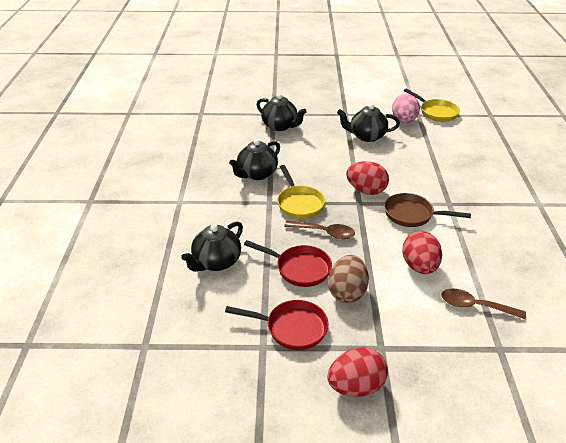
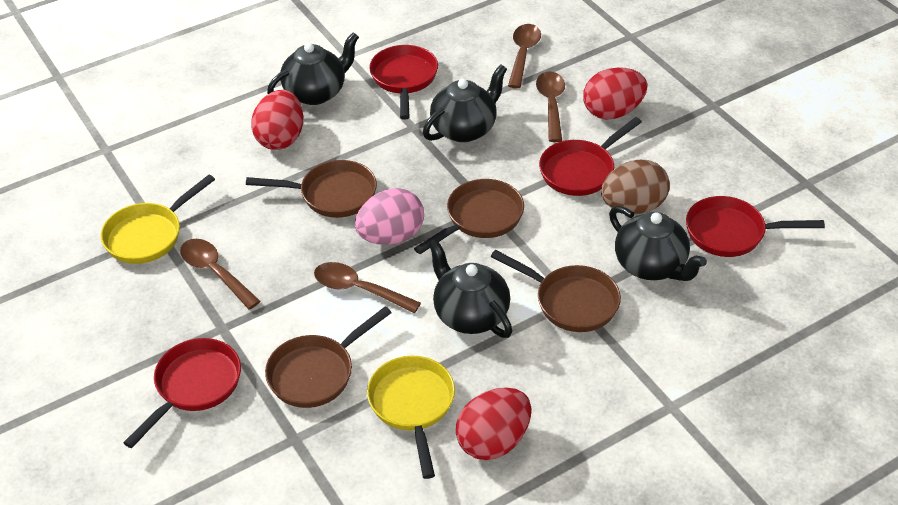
brown pan: [384,193,471,227] = 1 -> [246,160,377,218] [265,306,392,408] [414,179,524,254] [490,250,621,332] = 4
brown spoon: [284,221,355,239] [441,289,526,319] = 2 -> [180,239,260,309] [314,262,421,313] [508,24,541,88] [536,71,565,142] = 4
red pan: [225,300,328,350] [244,240,332,287] = 2 -> [123,338,241,448] [369,45,438,120] [539,117,642,196] [686,196,825,257] = 4

